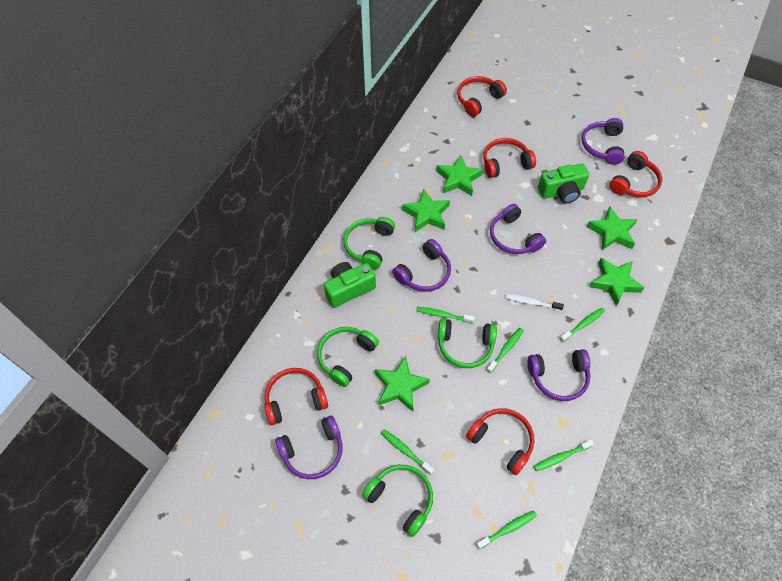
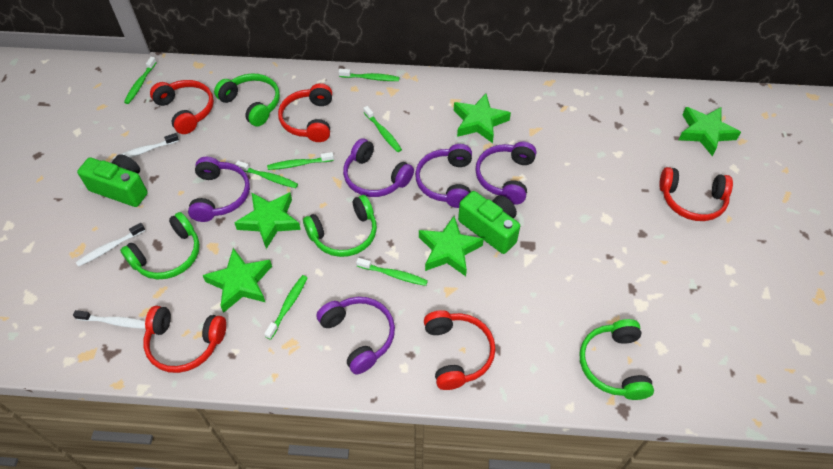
green toothbrush: [381,429,434,475] [416,307,475,323] [476,510,537,549] [487,328,524,373] [534,440,594,471] [560,308,605,342] = 6 -> [124,57,157,104] [235,161,298,188] [264,275,308,340] [267,152,334,170] [339,69,399,81] [356,258,428,286] [363,106,402,152] = 7
white toothbrush: [505,294,564,311] = 1 -> [73,310,146,329] [76,223,145,267] [113,133,179,160] = 3

